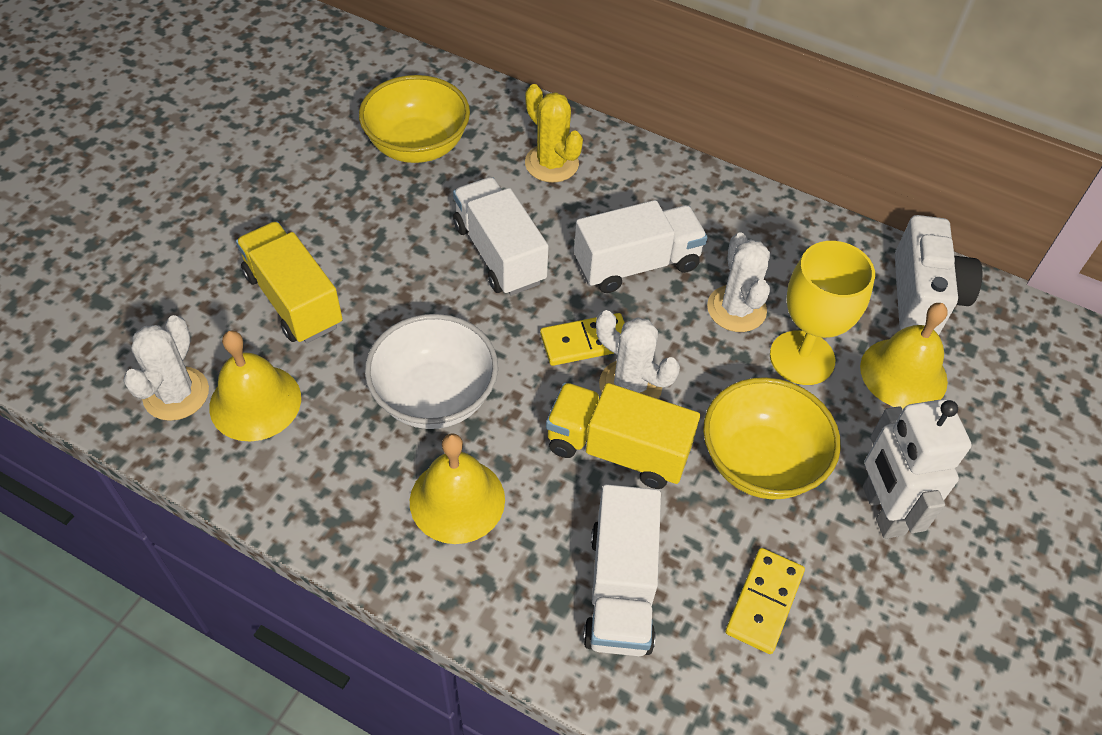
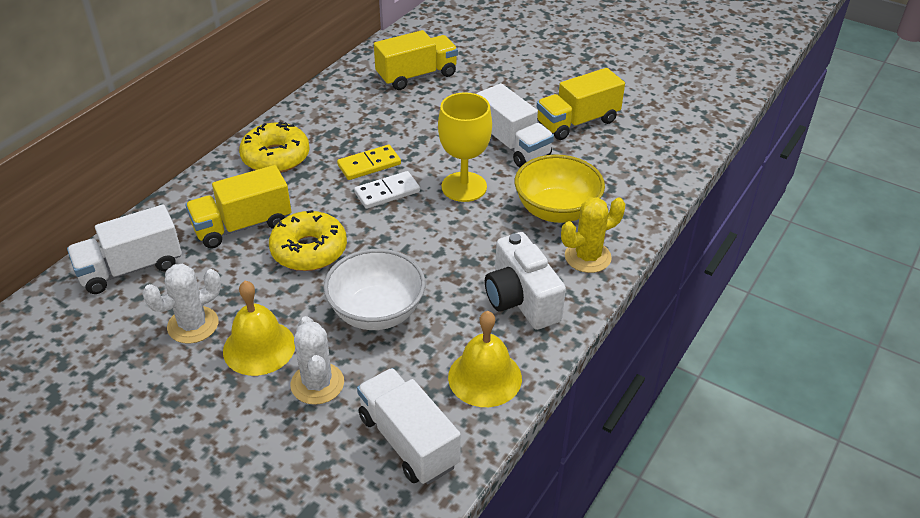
white cactus: [123,315,209,421] [596,310,680,399] [707,232,770,332] = 3 -> [142,263,221,344] [290,316,344,405] = 2
white domino: none = 0 -> [354,171,420,209] = 1
white robot: [863,399,971,539] = 1 -> none = 0
yellow bell: [209,331,301,442] [410,433,505,544] [860,303,948,409] = 3 -> [223,281,295,376] [448,311,522,407] = 2
yellow bowl: [359,75,470,163] [703,377,841,500] = 2 -> [515,154,605,223] = 1
yellow domino: [540,313,625,366] [725,548,805,654] = 2 -> [337,145,401,180] = 1
yellow donut: none = 0 -> [239,121,310,173] [269,210,347,271] = 2
yellow truck: [236,221,343,343] [546,383,700,489] = 2 -> [185,165,291,248] [374,30,458,90] [537,68,625,140] = 3

